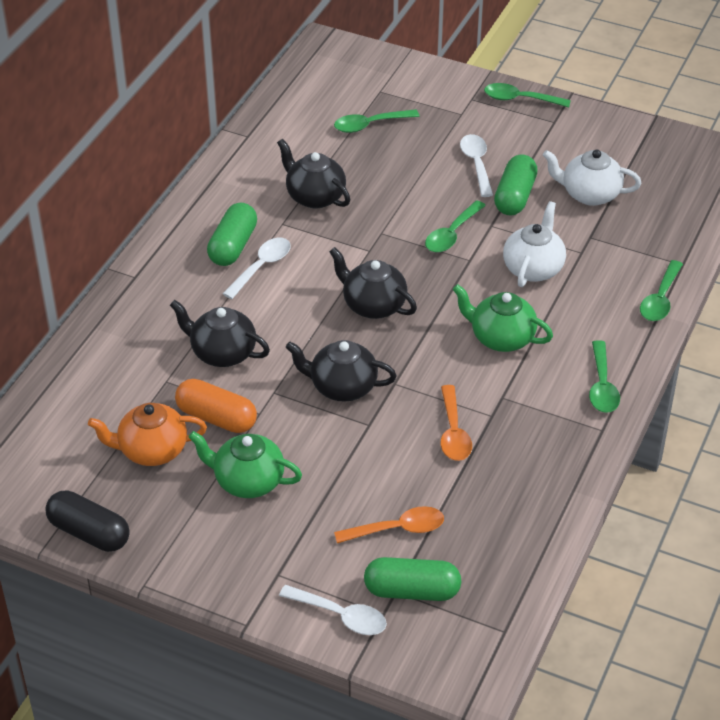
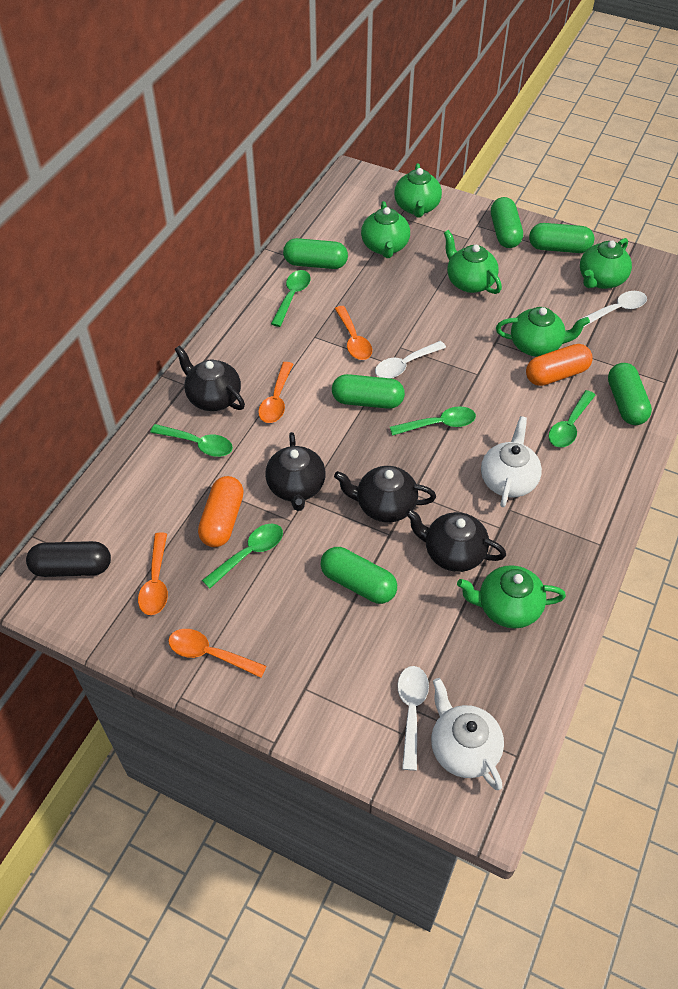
green capsule: [207,203,257,266] [364,557,461,601] [494,154,538,215] = 3 -> [283,238,348,269] [320,547,397,604] [332,374,405,409] [491,197,523,248] [529,223,594,253] [608,363,652,425] = 6
green teapot: [188,431,302,498] [453,284,553,352] = 2 -> [361,201,410,258] [394,163,442,217] [444,230,502,294] [457,565,566,628] [496,307,590,357] [580,238,632,289] = 6
orange capsule: [175,379,257,433] = 1 -> [198,476,244,547] [526,344,593,386] = 2
orange spoon: [334,506,444,543] [441,385,472,461] = 2 -> [138,532,168,615] [168,629,267,678] [258,362,293,423] [335,306,372,360] = 4
orange teapot: [88,403,207,466] = 1 -> none = 0

